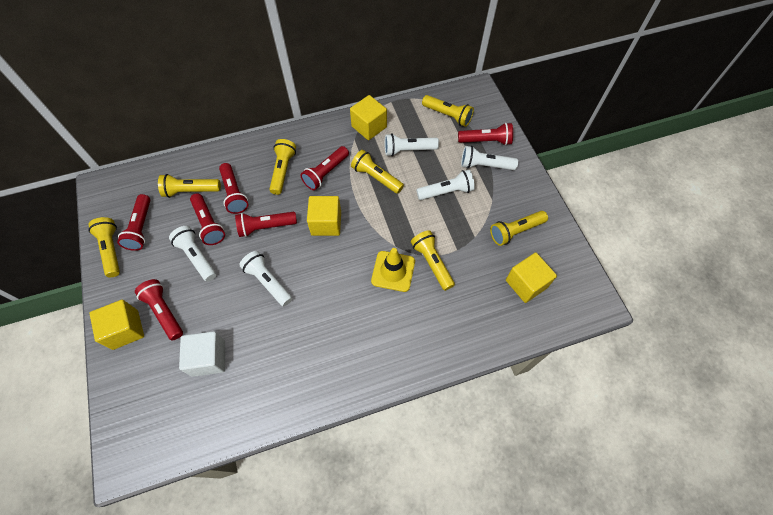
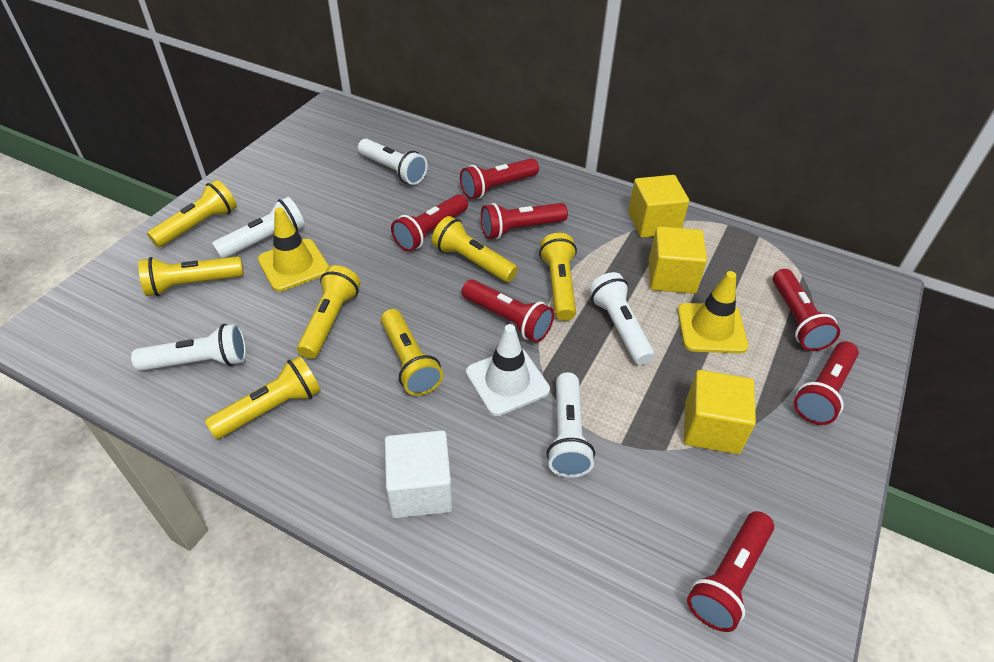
white traffic cone: none = 0 -> [466,324,550,416] = 1
yellow cube: [89,300,144,350] [307,196,341,236] [350,95,387,140] [506,252,557,303] = 4 -> [628,175,689,238] [649,226,707,294] [684,370,756,454] = 3
yellow traffic cone: [371,248,415,292] = 1 -> [258,207,329,291] [677,271,748,353] = 2

